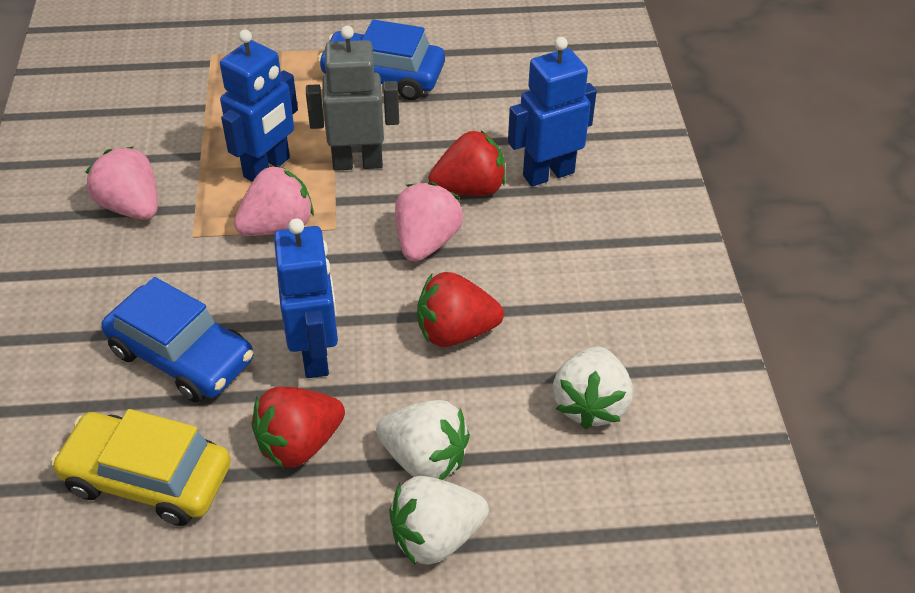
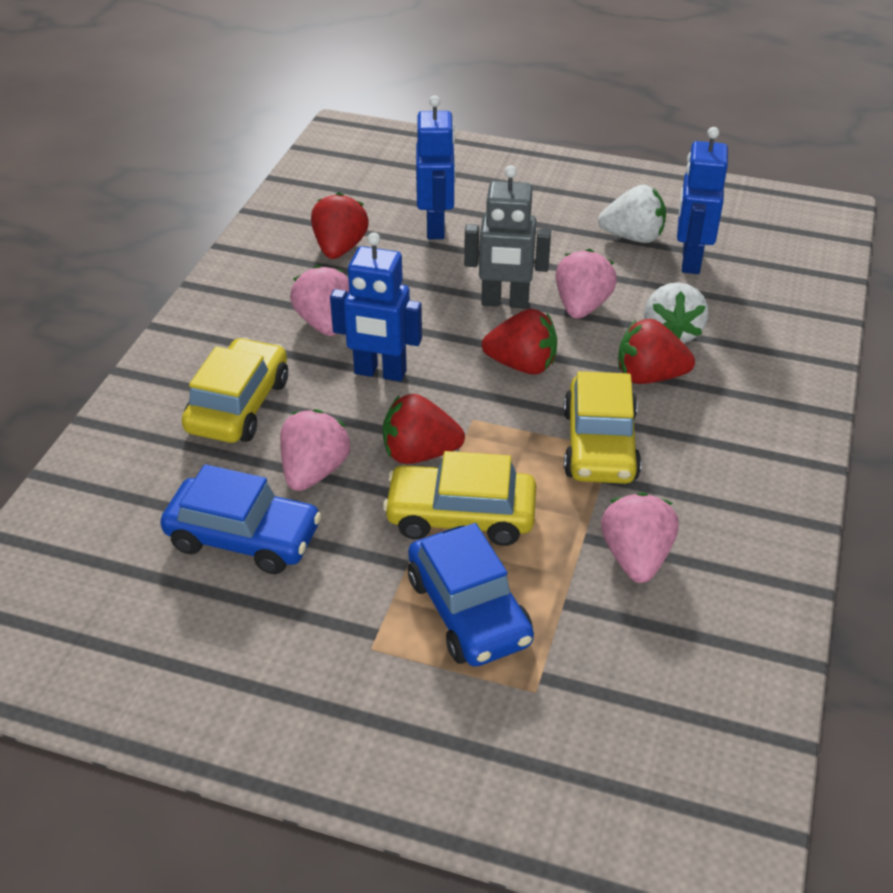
pink strawberry: [86,146,158,220] [234,165,314,236] [395,182,463,262] = 3 -> [280,409,350,491] [290,265,349,336] [556,249,617,319] [601,492,679,583] = 4
red strawberry: [251,387,345,468] [417,272,504,347] [428,131,506,196] = 3 -> [311,192,369,259] [383,394,465,464] [482,309,557,375] [618,319,695,384] = 4
white strawberry: [376,400,470,480] [389,476,489,565] [553,347,633,429] = 3 -> [598,185,666,243] [644,282,709,343] = 2
yellow car: [51,409,231,526] = 1 -> [182,338,288,443] [383,451,536,546] [564,371,642,484] = 3

